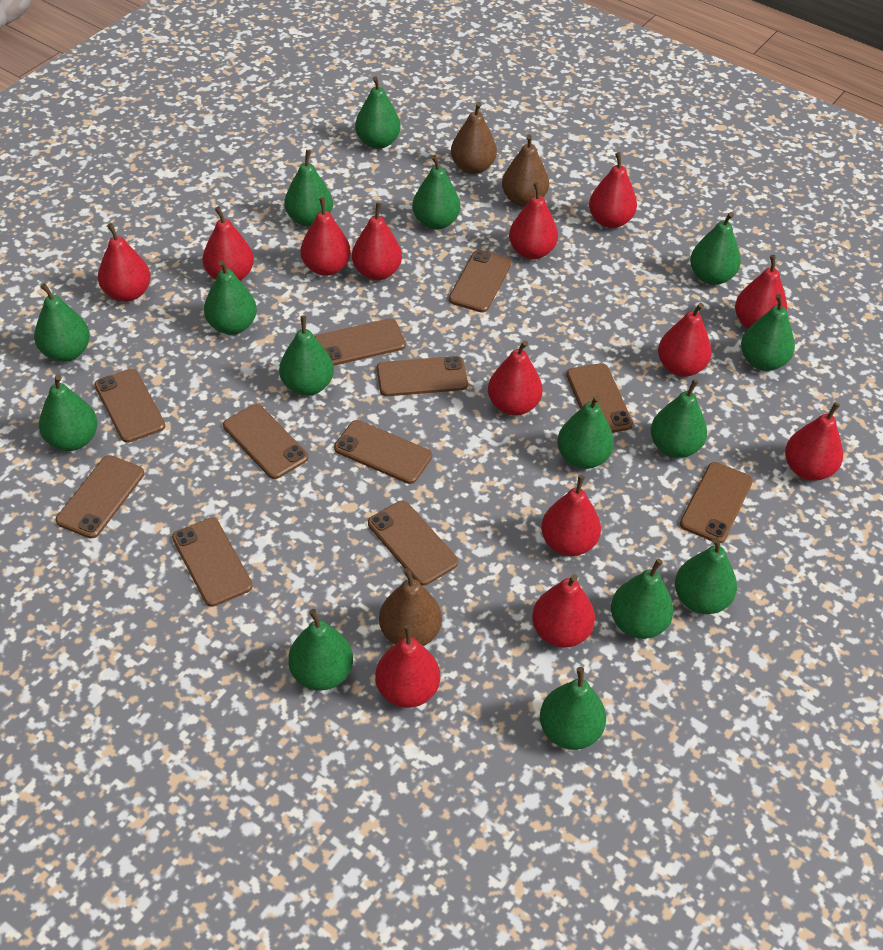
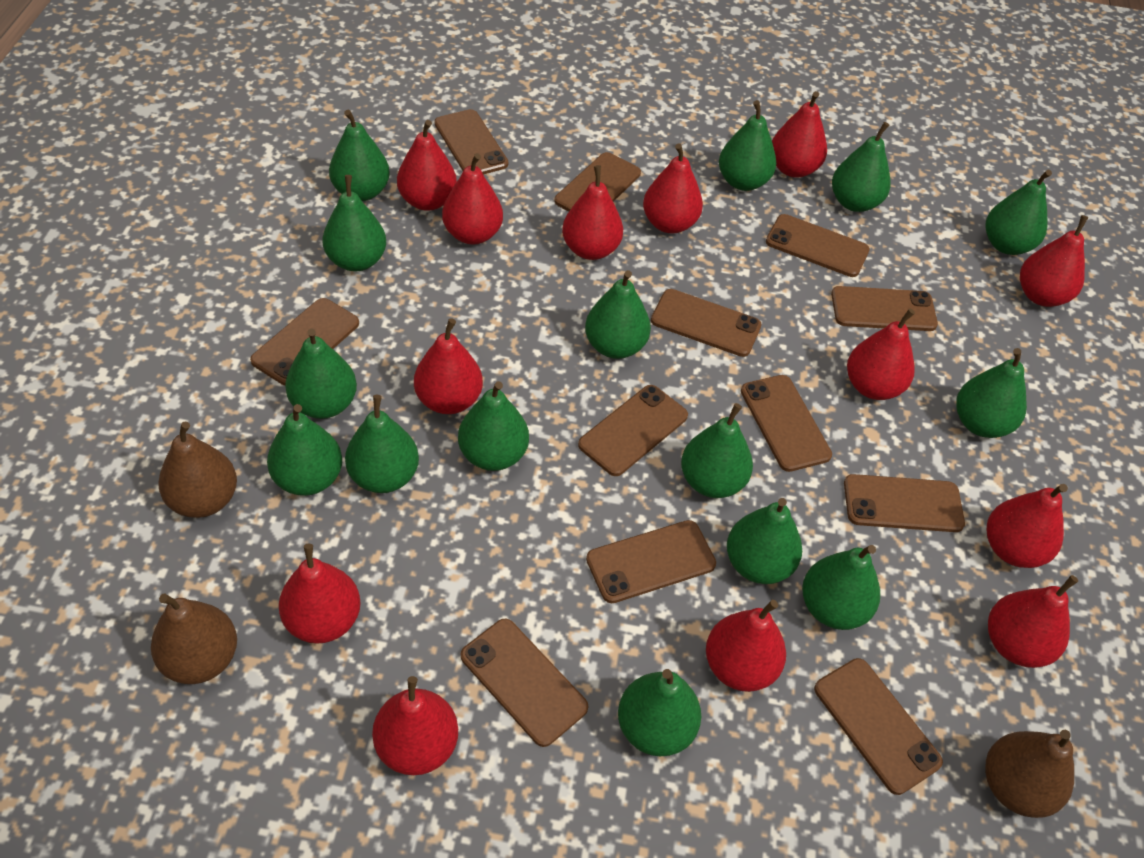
brown phone: [56,455,144,539] [94,368,165,443] [172,518,252,607] [223,404,308,479] [315,318,406,366] [334,420,432,484] [368,501,458,586] [377,356,468,396] [449,250,512,313] [566,363,633,433] [680,462,753,543] = 11 -> [250,298,359,386] [435,109,508,174] [461,618,589,747] [554,152,641,212] [578,385,688,476] [586,520,716,603] [651,289,761,357] [741,375,832,472] [766,214,870,277] [814,658,943,795] [831,286,938,331] [844,474,965,532] = 12

